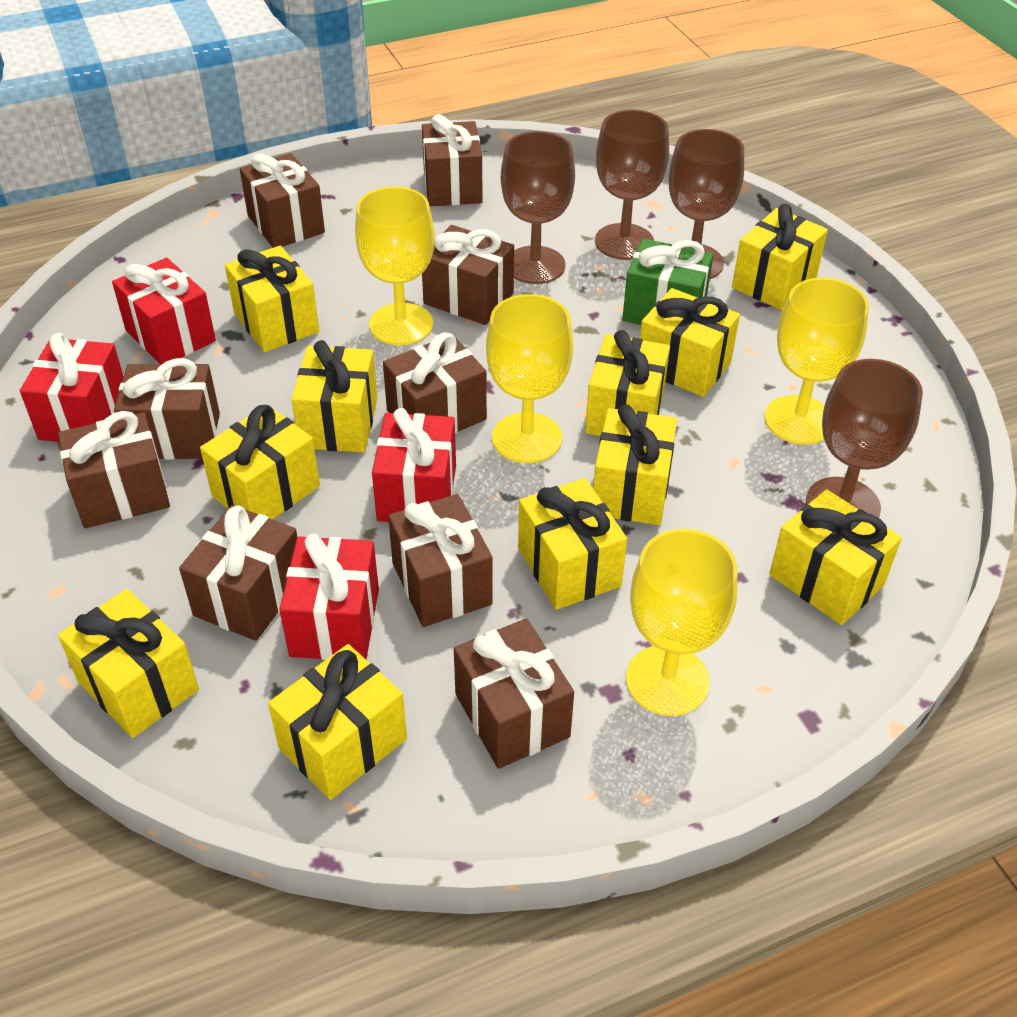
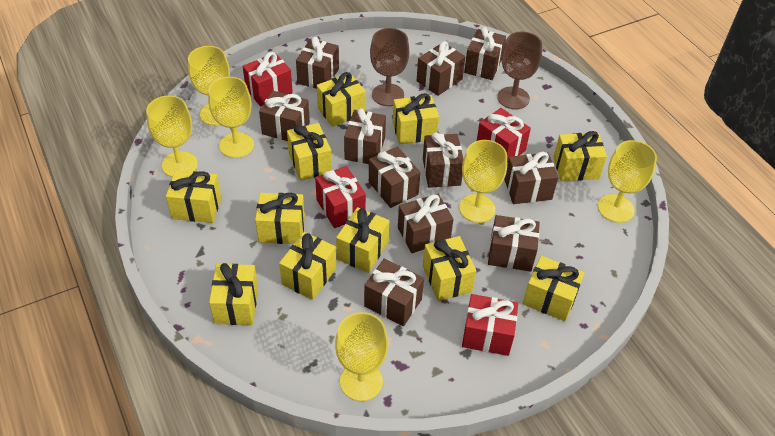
brown gift: [58,411,170,528] [114,358,220,460] [179,505,297,641] [240,153,325,248] [383,332,487,434] [388,494,493,627] [422,114,483,206] [422,225,514,325] [454,618,574,769] = 9 -> [259,91,310,141] [296,37,339,89] [344,108,386,164] [364,259,424,326] [369,146,420,208] [398,194,454,253] [417,41,465,96] [423,133,463,188] [464,27,506,80] [488,215,540,272] [504,152,558,204] = 11
brown goblet: [501,131,575,284] [595,110,669,260] [669,129,744,279] [806,359,923,518] = 4 -> [370,28,409,106] [497,32,542,109] = 2
green gift: [622,239,714,325] = 1 -> none = 0
yellow goblet: [355,186,435,345] [486,294,573,463] [626,529,738,716] [764,278,869,445] = 4 -> [146,95,198,177] [188,46,230,126] [208,77,254,158] [335,312,388,401] [459,140,507,223] [598,140,657,223] = 6

